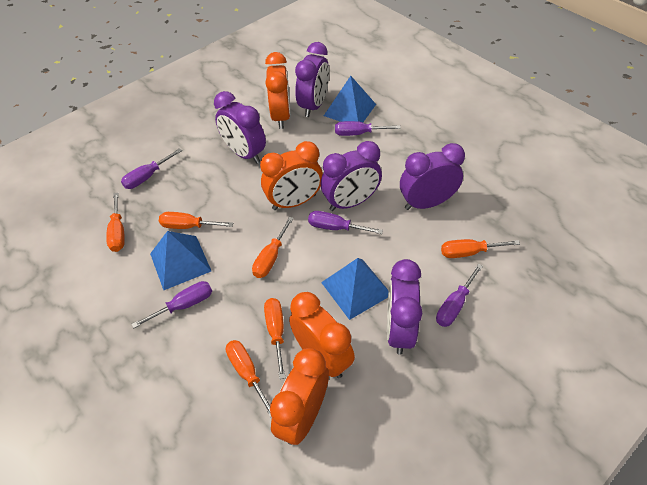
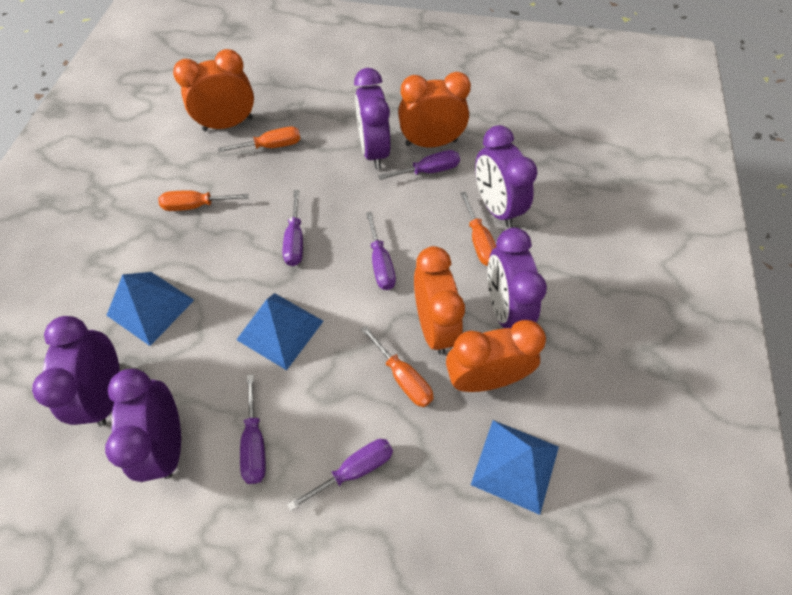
orange screwdriver: [106,193,125,252] [159,212,233,229] [226,340,272,419] [252,217,294,278] [264,298,285,379] [441,239,520,258] = 6 -> [158,191,249,211] [218,127,300,152] [361,326,433,407] [460,192,496,266] = 4

